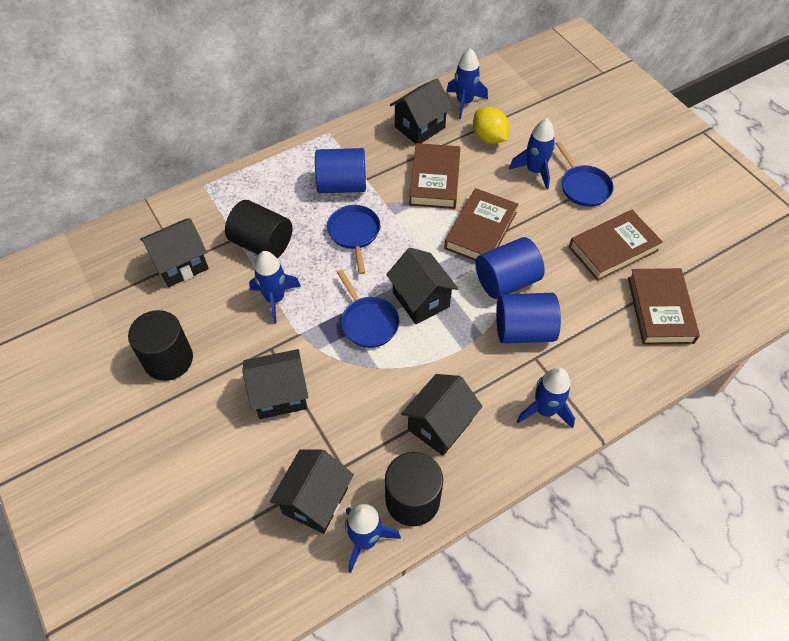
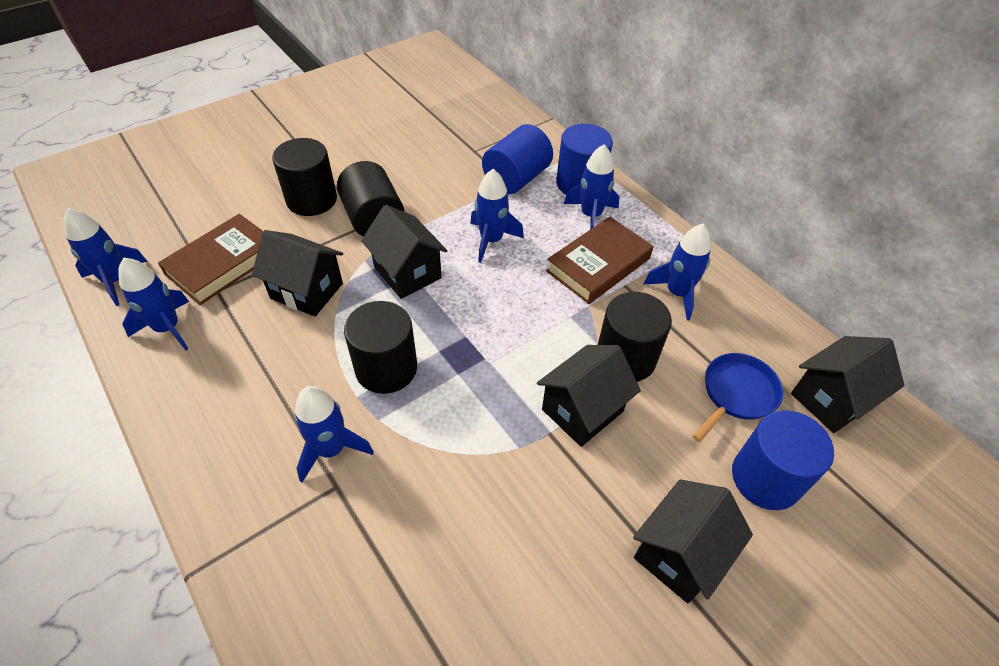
black cylinder: [128,310,193,381] [225,200,292,258] [385,452,443,526] = 3 -> [272,138,337,216] [337,161,404,237] [344,301,417,394] [598,292,672,382] = 4
black house: [140,219,209,287] [242,349,309,419] [270,449,354,534] [386,248,458,324] [390,79,452,144] [401,374,483,456] = 6 -> [252,230,343,317] [361,205,448,299] [537,345,641,447] [633,479,753,603] [791,336,904,433] = 5
blue pan: [327,205,380,274] [337,270,400,348] [556,141,614,207] = 3 -> [693,353,783,442] = 1
blue rocket: [249,251,301,324] [345,504,401,573] [446,48,488,119] [509,118,555,189] [517,367,575,429] = 5 -> [63,208,148,306] [118,258,189,350] [295,386,374,482] [470,169,524,263] [564,145,619,229] [644,224,711,320] = 6
brown book: [409,143,460,209] [444,188,518,261] [569,210,663,281] [628,268,700,345] = 4 -> [158,214,263,305] [546,217,654,304] = 2
yellow lemon: [473,107,509,144] = 1 -> none = 0

